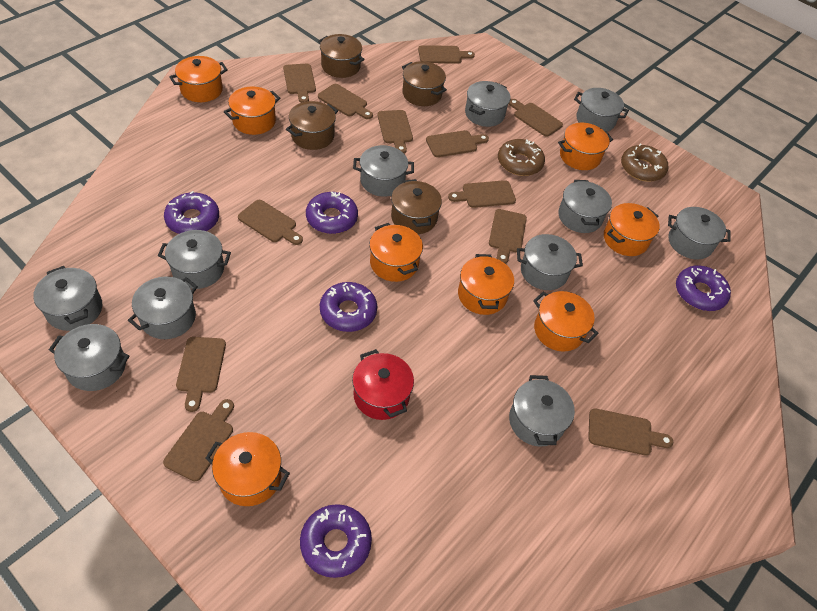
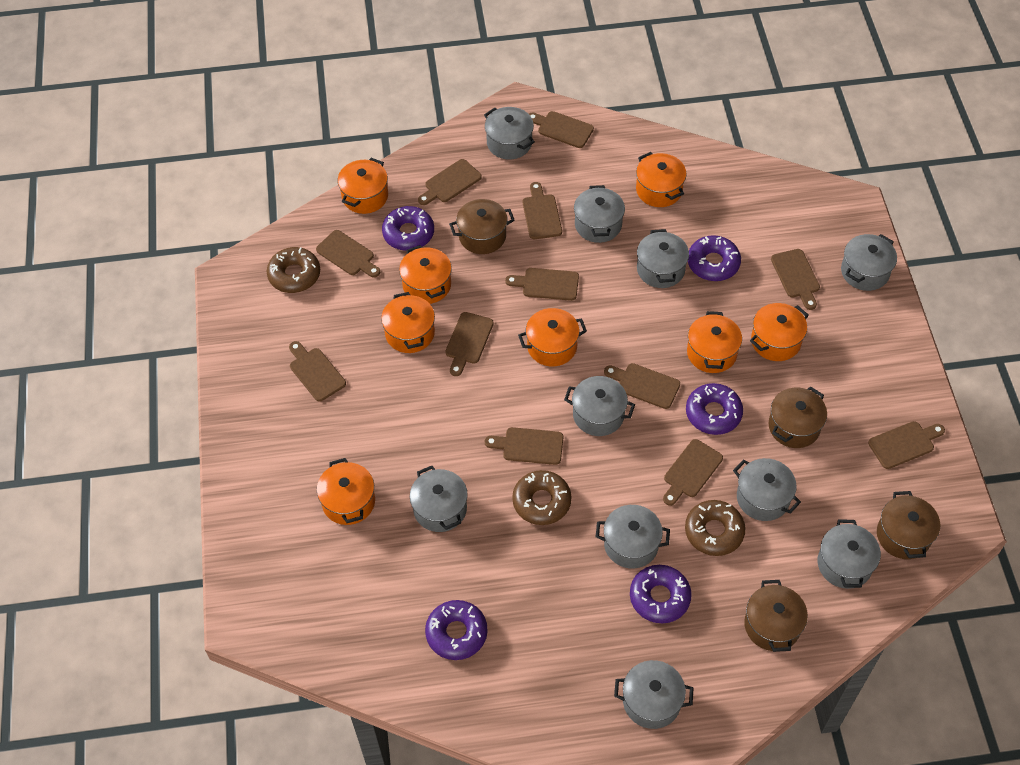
brown donut: [498,139,545,176] [621,144,668,182] = 2 -> [267,247,320,293] [512,470,572,525] [685,500,745,556] = 3
grey pot: [33,266,102,331] [49,324,130,391] [128,277,198,339] [158,230,231,289] [353,145,414,197] [465,81,510,127] [509,375,575,447] [517,234,583,290] [558,180,612,233] [574,88,629,132] [668,207,731,260] = 11 -> [410,466,468,532] [484,107,535,160] [564,376,635,436] [574,185,625,243] [596,505,670,569] [614,660,693,729] [637,229,689,288] [733,458,801,521] [817,519,881,589] [841,234,897,291] = 10
red pot: [352,349,414,420] = 1 -> none = 0

